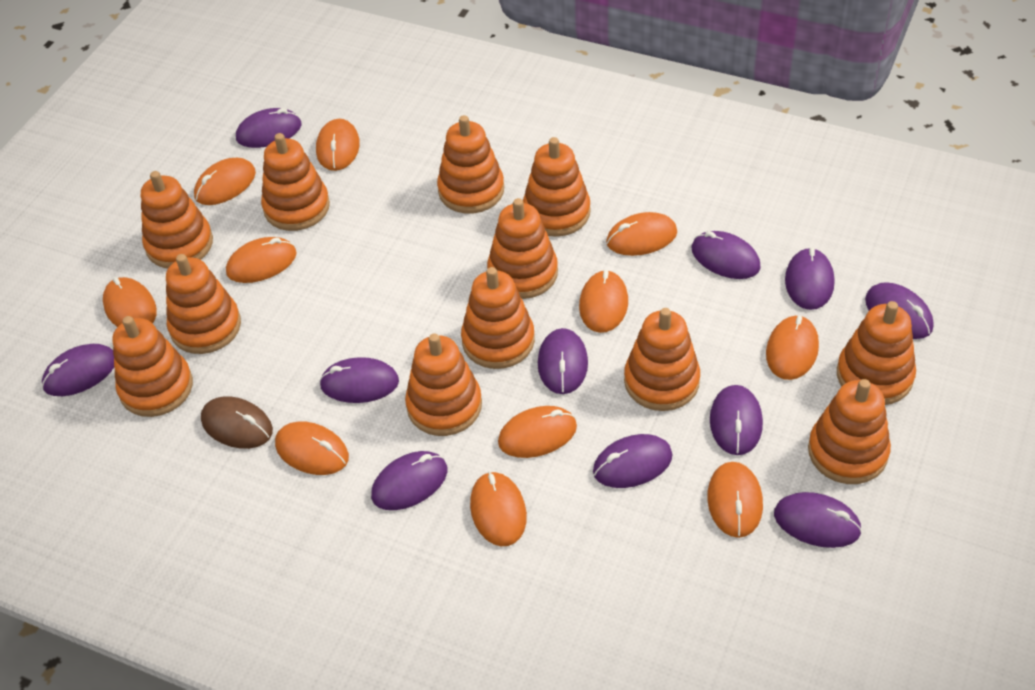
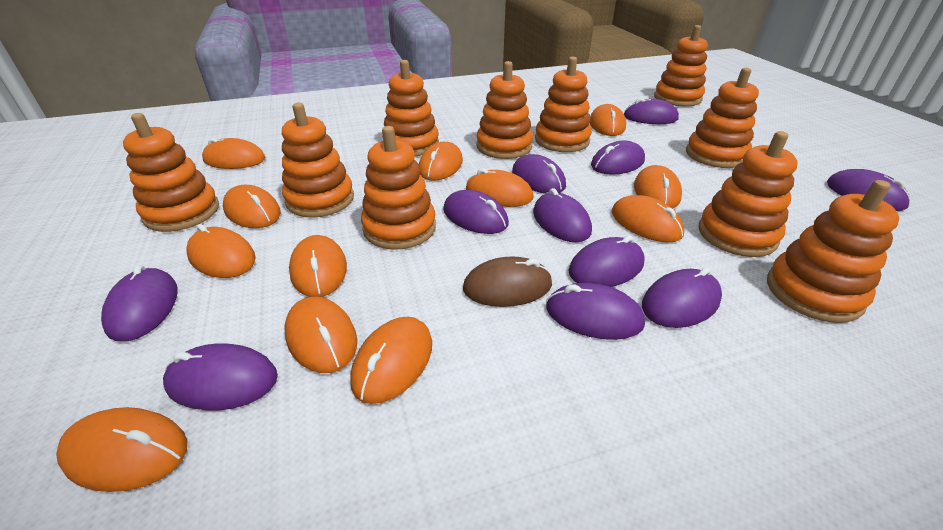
orange mouse: [103,277,157,327] [194,158,256,205] [226,237,297,283] [275,421,349,475] [316,119,360,171] [470,471,527,546] [498,406,577,458] [579,270,628,333] [606,212,677,256] [707,462,763,538] [766,315,819,380] = 11 -> [56,407,187,492] [186,224,256,278] [202,138,265,169] [223,185,281,228] [285,297,357,373] [289,235,347,297] [350,317,432,404] [419,142,463,181] [466,168,534,207] [590,104,626,136] [612,195,684,243] [634,165,682,209] = 12
orange stacking toy: [113,316,193,417] [141,171,213,268] [166,254,241,354] [261,133,330,231] [405,333,482,436] [437,115,504,214] [461,267,535,369] [487,198,558,299] [523,137,591,237] [624,308,700,411] [808,379,891,484] [837,301,916,405] = 12 -> [123,113,219,232] [282,103,354,218] [361,126,436,250] [382,60,439,156] [476,61,533,159] [535,57,592,152] [654,25,708,106] [686,68,759,168] [698,131,798,257] [767,180,899,323] = 10

